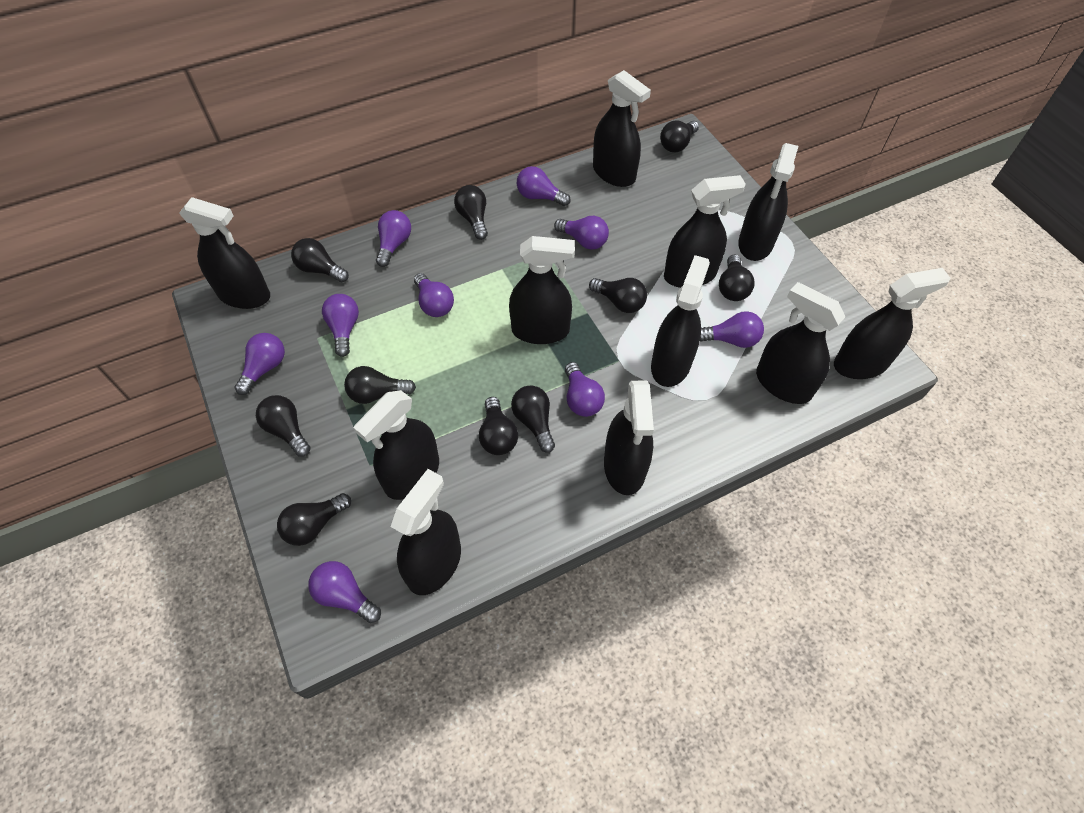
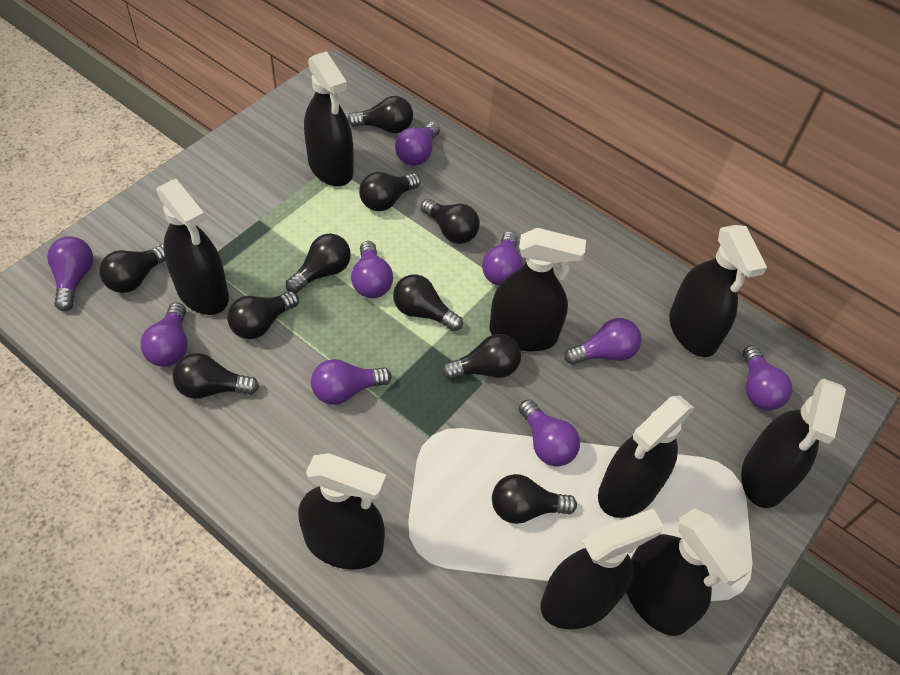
black spray bottle: [179,197,270,309] [354,390,439,500] [391,469,461,595] [509,236,575,344] [593,70,651,187] [604,380,654,495] [651,255,710,387] [664,175,746,288] [738,143,798,261] [756,282,845,404] [834,268,951,379] = 11 -> [157,179,229,315] [298,453,386,570] [304,51,353,186] [490,228,586,351] [541,508,664,629] [598,396,694,518] [626,508,750,636] [669,225,767,357] [741,379,846,508] = 9

